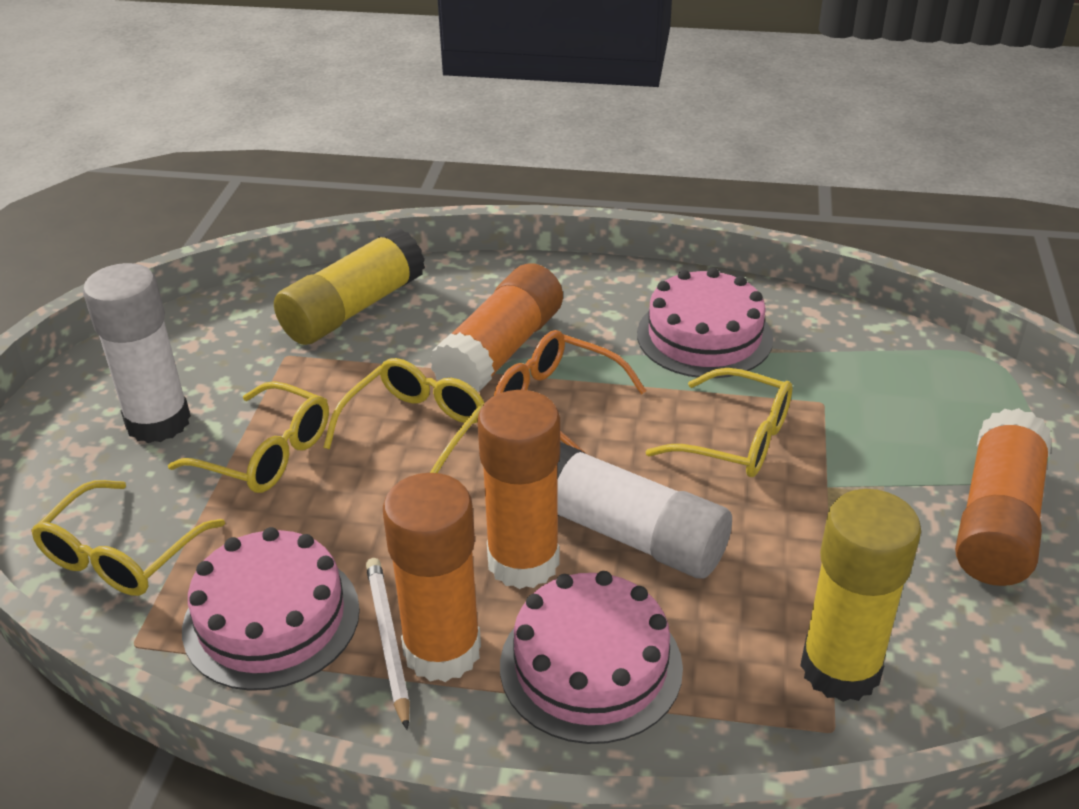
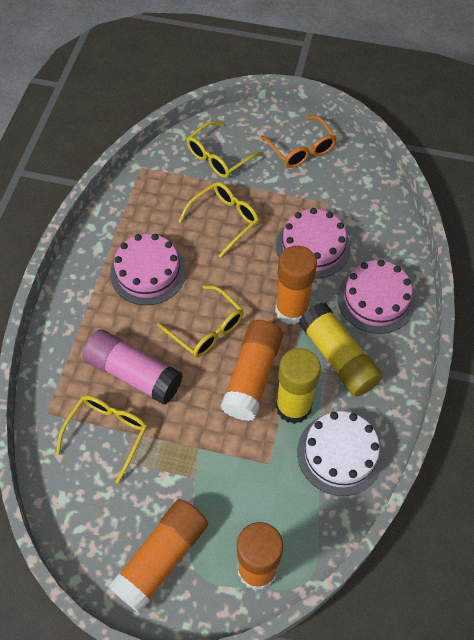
pink glue stick: none = 0 -> [83,329,183,404] = 1
white cake: none = 0 -> [297,411,383,496] = 1
white glue stick: [83,263,191,443] [557,442,732,578] = 2 -> none = 0
white pencil: [366,558,410,730] = 1 -> none = 0

